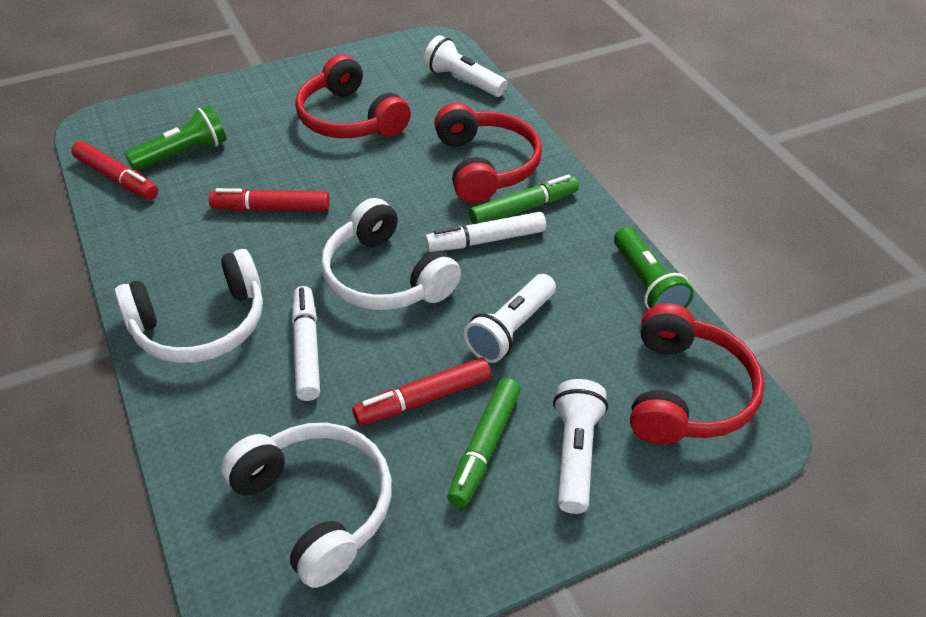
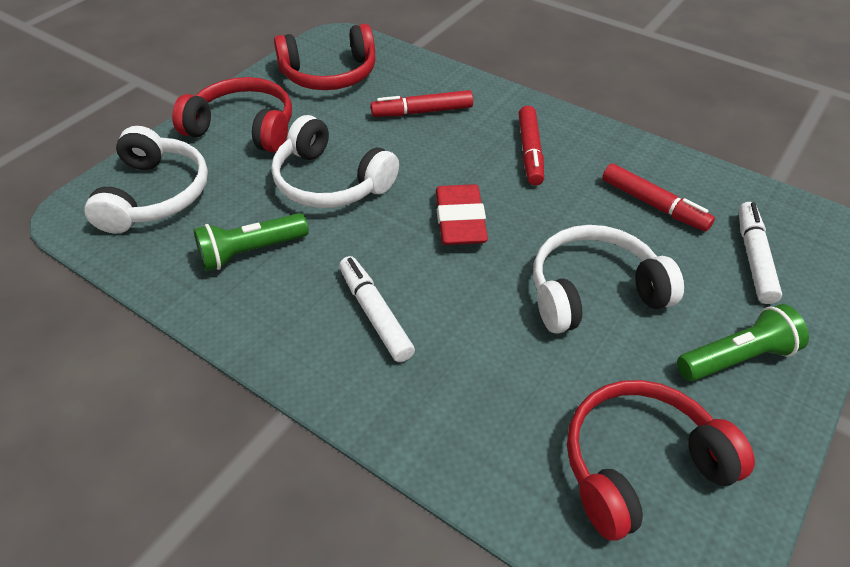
green marker: [447,378,521,507] [469,175,579,224] = 2 -> none = 0
red eraser: none = 0 -> [436,184,488,245] = 1
white flashlight: [423,35,508,97] [464,274,556,363] [553,379,608,514] = 3 -> none = 0

